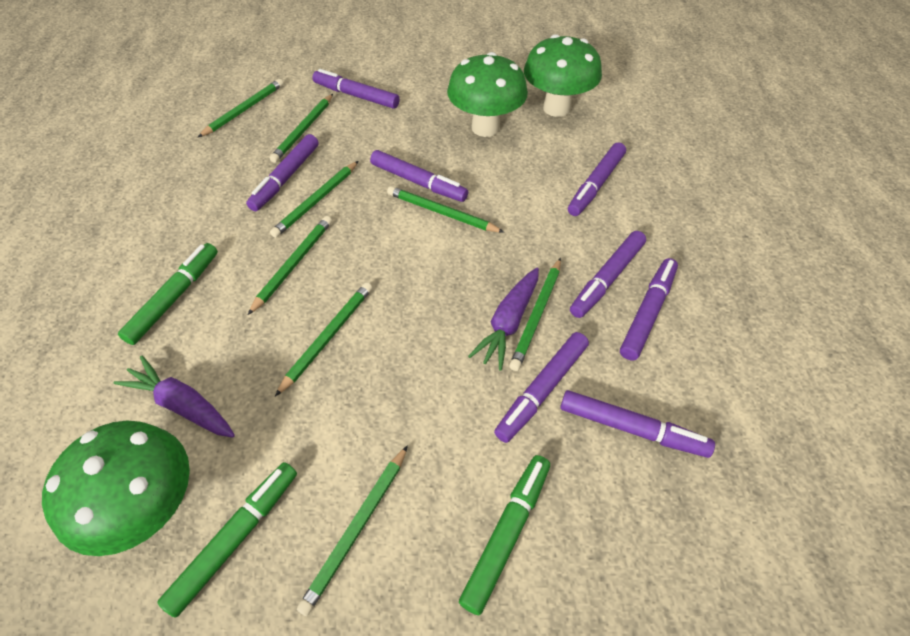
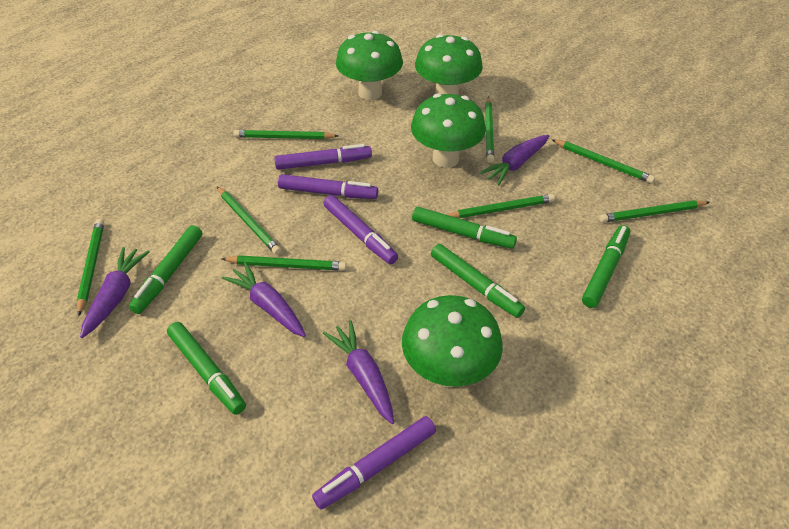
green marker: [118,243,218,345] [157,462,297,618] [459,455,550,615] = 3 -> [129,225,202,314] [167,322,246,415] [412,207,517,249] [431,244,525,318] [582,225,630,308] = 5
green mushroom: [42,421,190,556] [447,52,528,137] [524,34,602,117] = 3 -> [336,31,403,100] [402,295,503,387] [411,94,486,168] [415,34,483,95] = 4
purple carrot: [113,355,235,438] [468,268,539,371] = 2 -> [80,247,149,338] [222,262,306,337] [323,320,394,424] [479,135,549,185] = 4
purple marker: [246,134,319,211] [312,69,400,109] [370,150,468,202] [494,332,589,443] [560,390,715,458] [568,142,626,216] [570,231,646,318] [620,258,678,361] = 8 -> [274,144,372,170] [278,174,378,199] [312,416,436,509] [323,195,398,264] = 4

